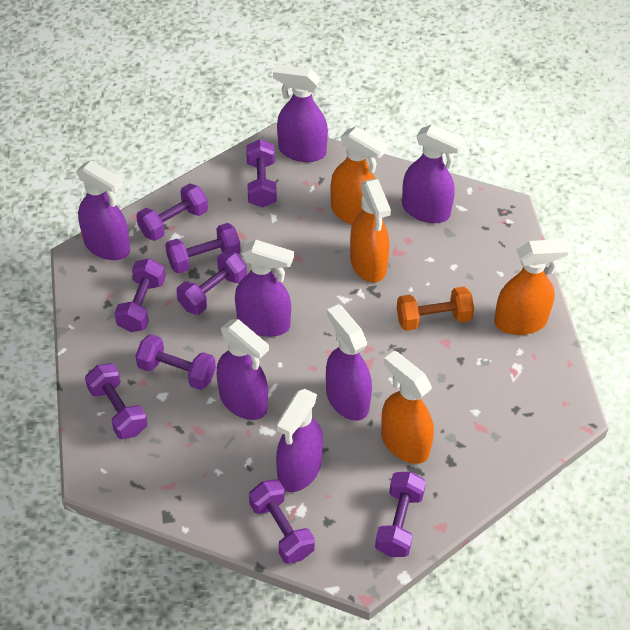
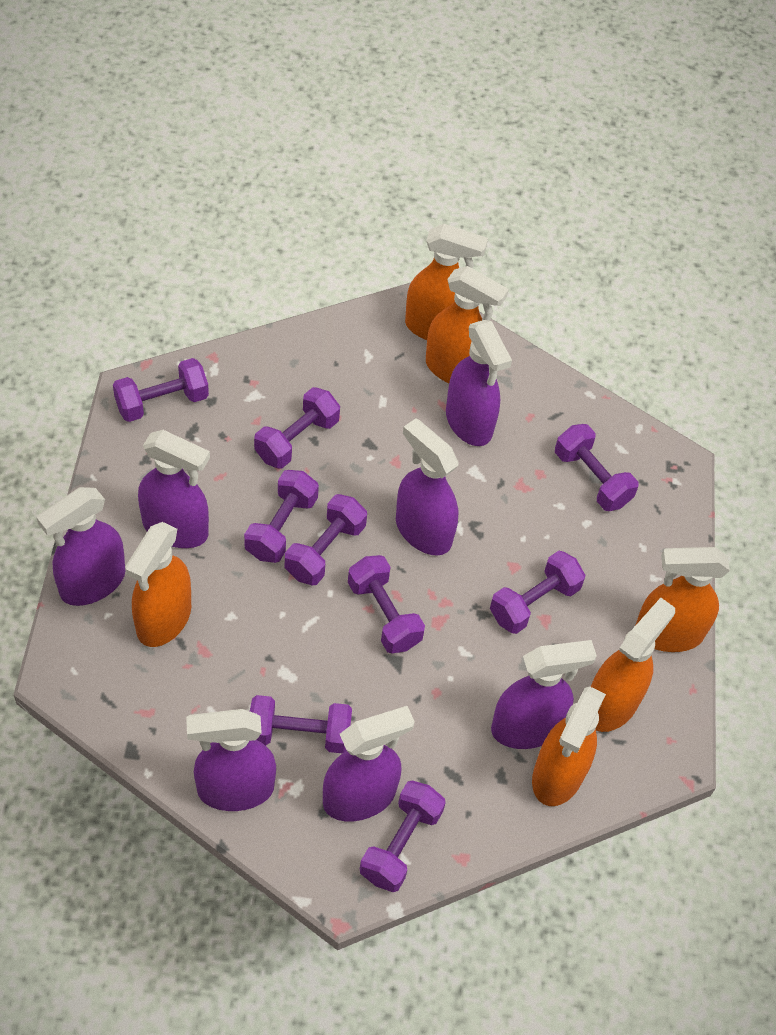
orange dumbbell: [397,287,474,331] = 1 -> none = 0
orange spray bottle: [331,127,387,225] [350,179,391,283] [381,351,434,464] [494,239,570,335] = 4 -> [125,522,191,647] [405,224,488,340] [426,266,509,383] [532,686,606,806] [591,598,675,732] [635,547,730,652] = 6

